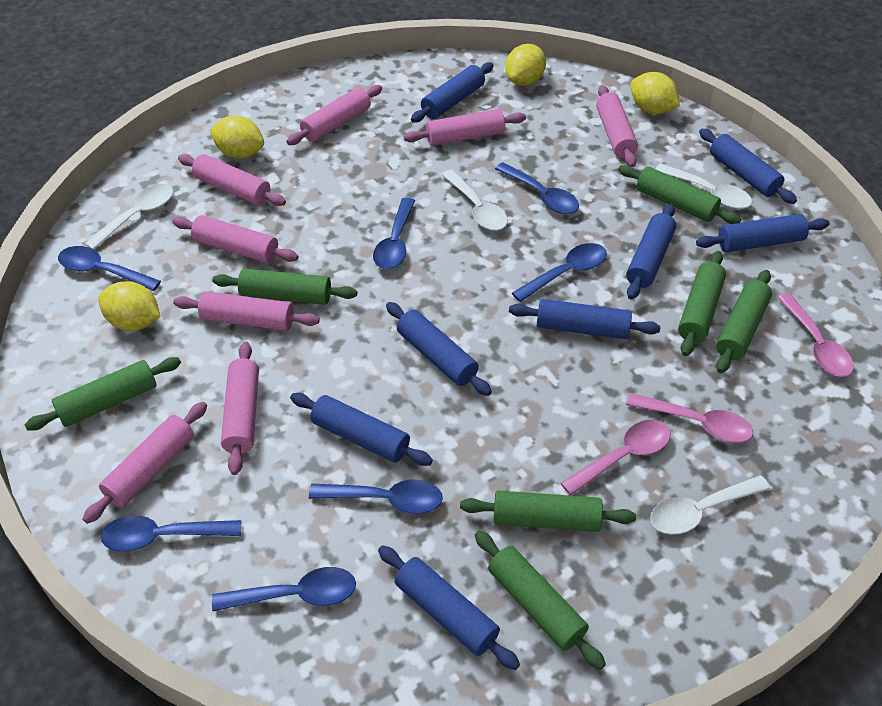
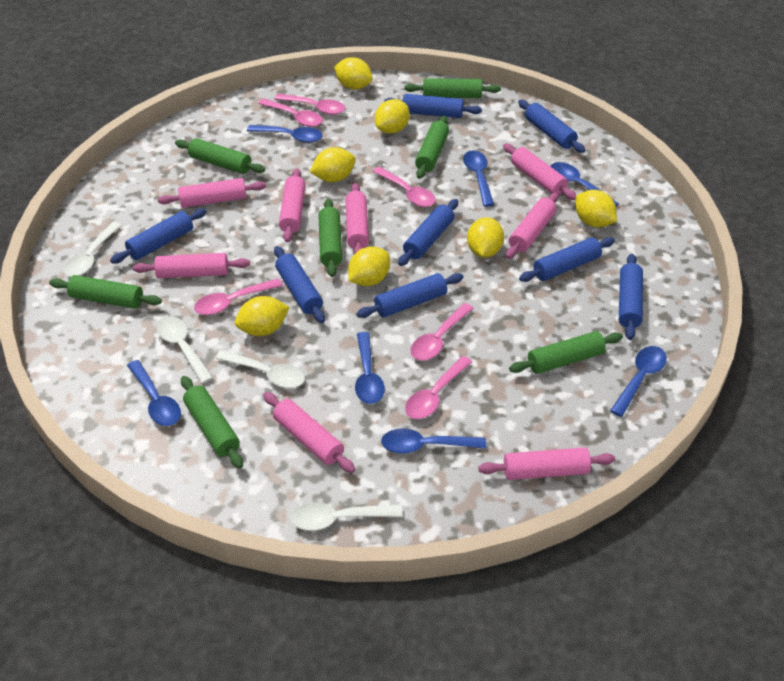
pink spoon: [561,420,671,495] [626,393,753,443] [777,293,854,377] = 3 -> [194,278,283,315] [258,99,323,127] [274,94,345,115] [372,167,435,207] [405,356,472,419] [411,303,474,360] = 6
yellow lemon: [98,281,161,331] [210,115,264,159] [505,44,546,86] [631,72,680,114] = 4 -> [235,296,289,336] [310,147,356,182] [334,57,373,90] [348,246,390,286] [375,99,410,134] [467,217,504,258] [575,190,617,227] = 7

